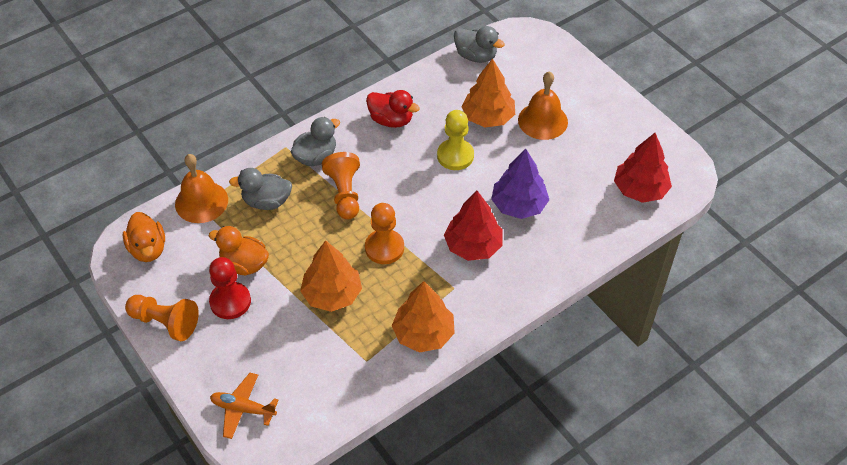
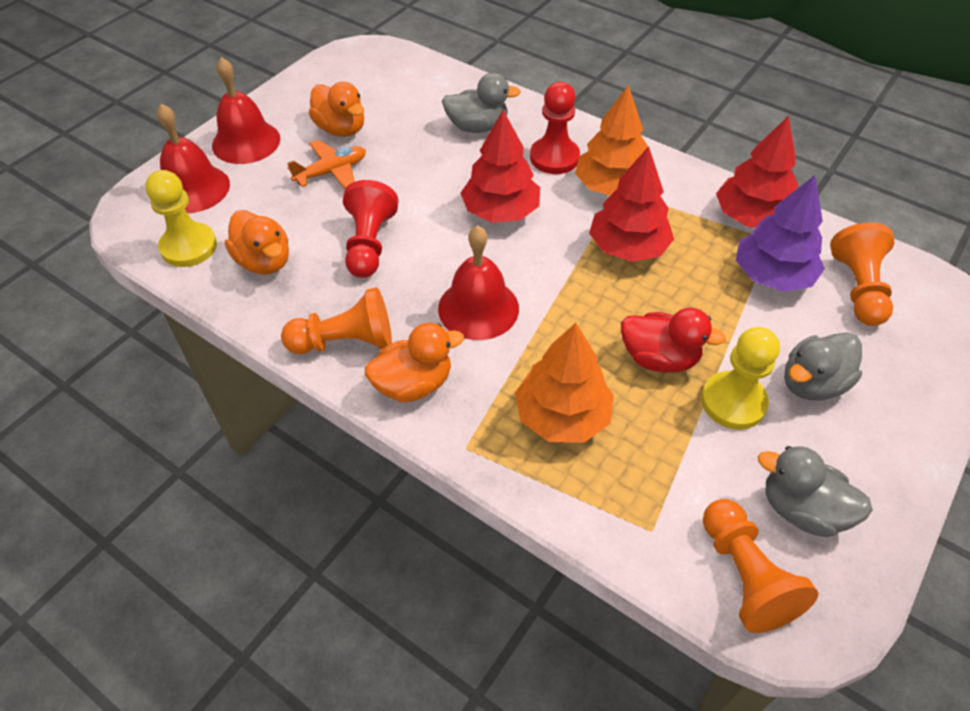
orange bell: [175,154,228,223] [518,71,568,140] = 2 -> none = 0
orange duck: [123,212,165,262] [209,226,269,275] = 2 -> [225,210,289,275] [309,82,364,137] [365,323,464,402] = 3
orange tree: [300,240,362,312] [392,281,455,352] [462,58,515,127] = 3 -> [515,323,614,443] [575,85,648,195] = 2
red bell: none = 0 -> [157,104,230,213] [212,57,280,164] [438,225,519,340] = 3
red pawn: [209,257,251,319] = 1 -> [343,180,398,278] [530,82,580,174] = 2
red tree: [444,191,503,261] [614,133,672,203] = 2 -> [461,110,540,222] [589,146,674,262] [716,116,798,228] = 3
yellow pawn: [437,110,474,170] = 1 -> [145,170,217,267] [701,327,780,429] = 2

